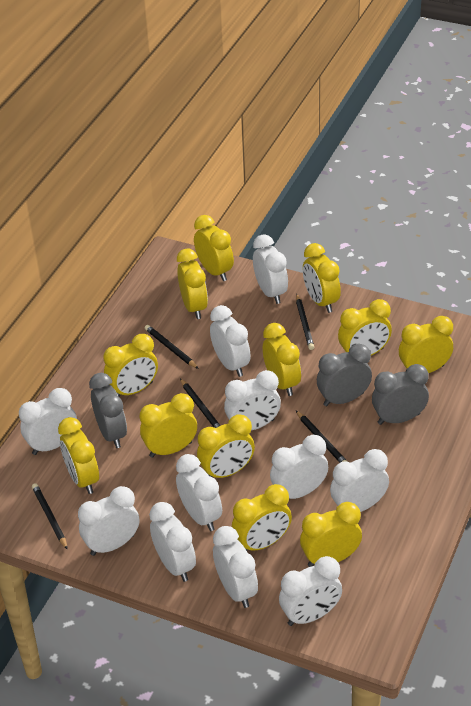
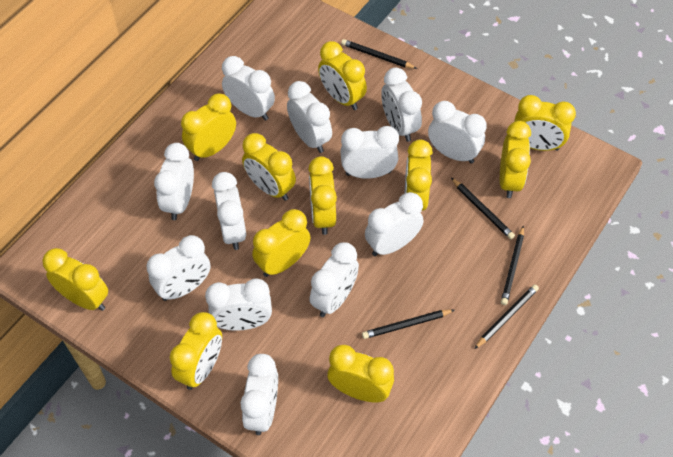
grey clock: [89,373,127,448] [317,344,372,406] [372,364,429,425] = 3 -> none = 0
white clock: [19,388,77,455] [78,486,139,556] [149,502,196,582] [176,454,222,531] [210,305,251,377] [213,526,258,608] [224,370,281,430] [253,234,288,304] [270,435,328,499] [279,556,342,626] [330,449,389,512] = 11 -> [147,235,211,301] [154,143,194,220] [205,279,272,331] [212,172,246,250] [222,56,275,121] [240,354,278,435] [287,81,332,153] [310,242,359,317] [340,126,399,179] [365,192,423,256] [381,68,422,142] [428,101,487,163] = 12
yellow clock: [58,417,99,494] [104,334,158,397] [140,393,197,458] [177,249,208,319] [194,215,234,281] [197,414,255,478] [232,484,292,551] [263,323,301,396] [300,502,362,567] [303,243,341,313] [338,299,392,355] [399,316,453,373] = 12 -> [42,248,108,311] [169,312,222,390] [181,94,236,161] [242,133,296,201] [252,209,310,277] [308,156,337,235] [318,41,367,110] [327,345,394,403] [404,139,433,211] [500,121,531,198] [514,95,576,151] = 11

